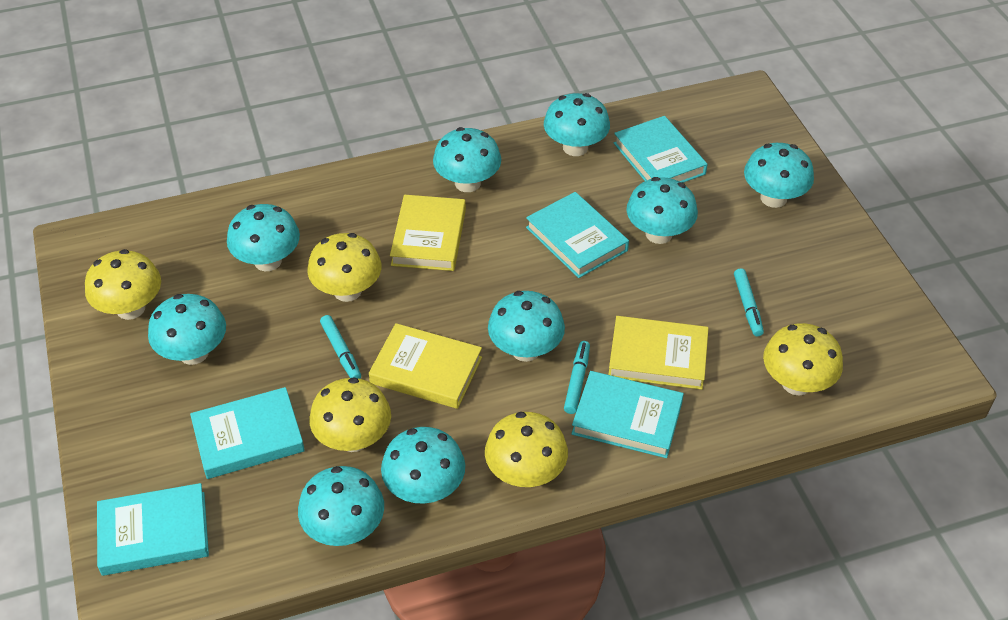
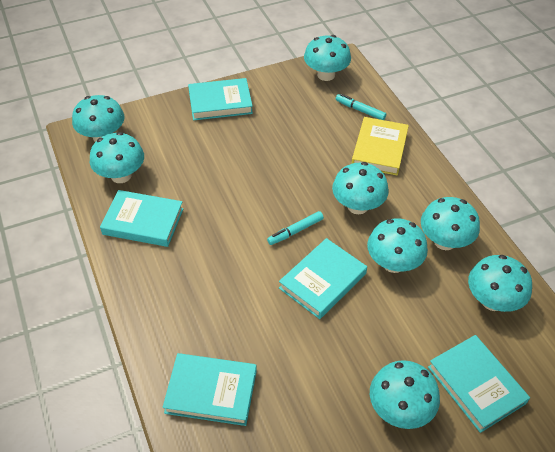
turquoise marker: [320,315,361,379] [564,341,590,414] [734,268,764,336] = 3 -> [267,211,324,245] [336,94,386,120] = 2
turquoise mushroom: [148,294,226,365] [227,204,300,271] [298,466,384,546] [381,427,465,504] [433,127,501,192] [488,291,565,362] [544,93,610,156] [626,177,698,244] [744,143,814,208] = 9 -> [72,95,125,142] [90,132,144,183] [304,35,351,81] [332,162,389,214] [367,218,428,273] [370,360,440,429] [421,197,480,250] [468,255,532,312] = 8
yellow book: [369,323,482,409] [390,195,466,271] [608,316,709,390] = 3 -> [351,117,409,176] = 1
yellow mushroom: [85,249,161,320] [307,233,382,302] [309,377,391,452] [485,412,568,487] [763,323,843,395] = 5 -> none = 0

